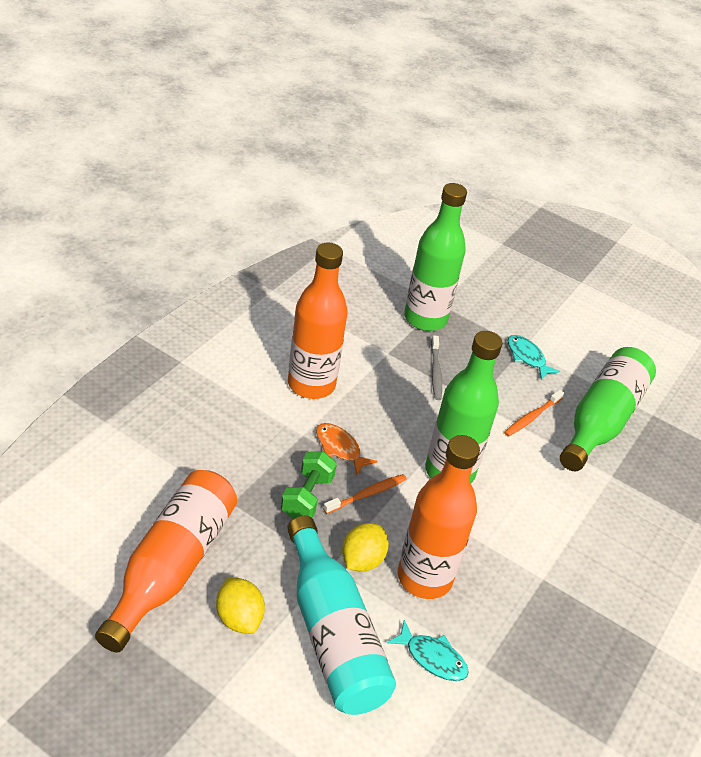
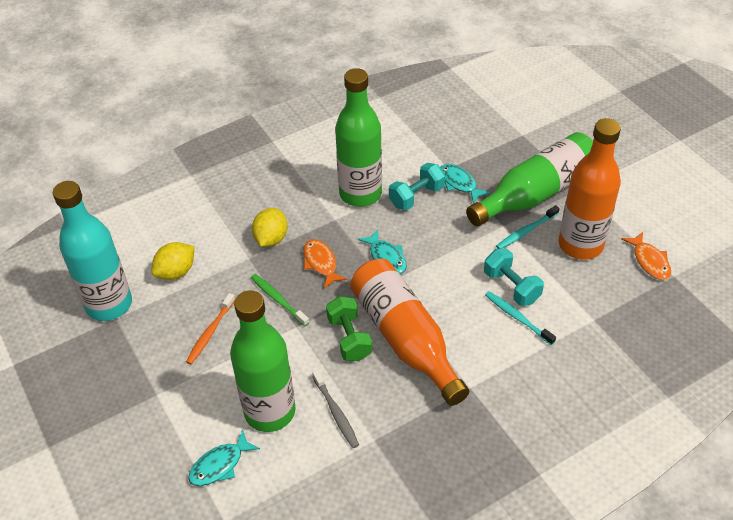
green toothbrush: none = 0 -> [251,274,309,326] = 1
orange bottle: [95,470,237,653] [288,243,348,399] [398,435,480,599] = 3 -> [350,259,469,406] [558,118,621,260] = 2
orange fish: [316,423,377,475] = 1 -> [303,239,347,289] [621,232,671,280] = 2
orange toothbrush: [323,474,407,514] [504,390,564,437] = 2 -> [186,293,235,364] = 1
turquoise dumbbell: none = 0 -> [389,163,445,210] [484,248,544,306] = 2
turquoise fish: [387,620,469,681] [508,335,560,380] = 2 -> [188,430,260,486] [358,230,407,274] [440,164,491,204] = 3
turquoise toothbrush: none = 0 -> [485,291,556,345] [496,205,560,249] = 2

